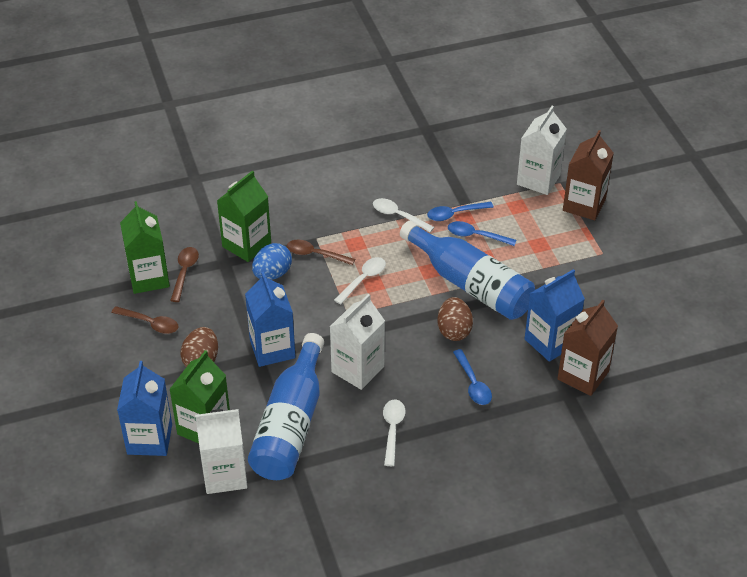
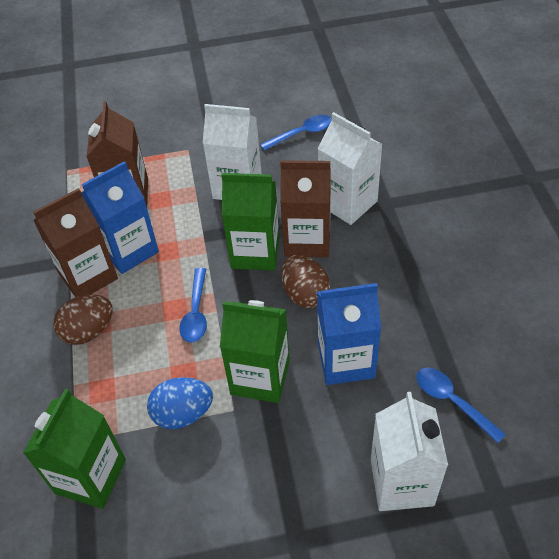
blue bottle: [248,333,324,480] [400,221,535,320] = 2 -> none = 0
blue carton: [117,361,172,456] [245,272,296,367] [525,269,585,362] = 3 -> [82,161,159,274] [317,283,381,385] = 2
brown carton: [557,299,618,396] [563,130,614,220] = 2 -> [33,188,118,298] [86,101,148,207] [280,160,331,258] = 3
brown spoon: [111,306,178,334] [170,247,199,302] [287,240,355,265] = 3 -> none = 0
white spoon: [334,257,386,305] [373,198,434,232] [383,399,406,466] = 3 -> none = 0

